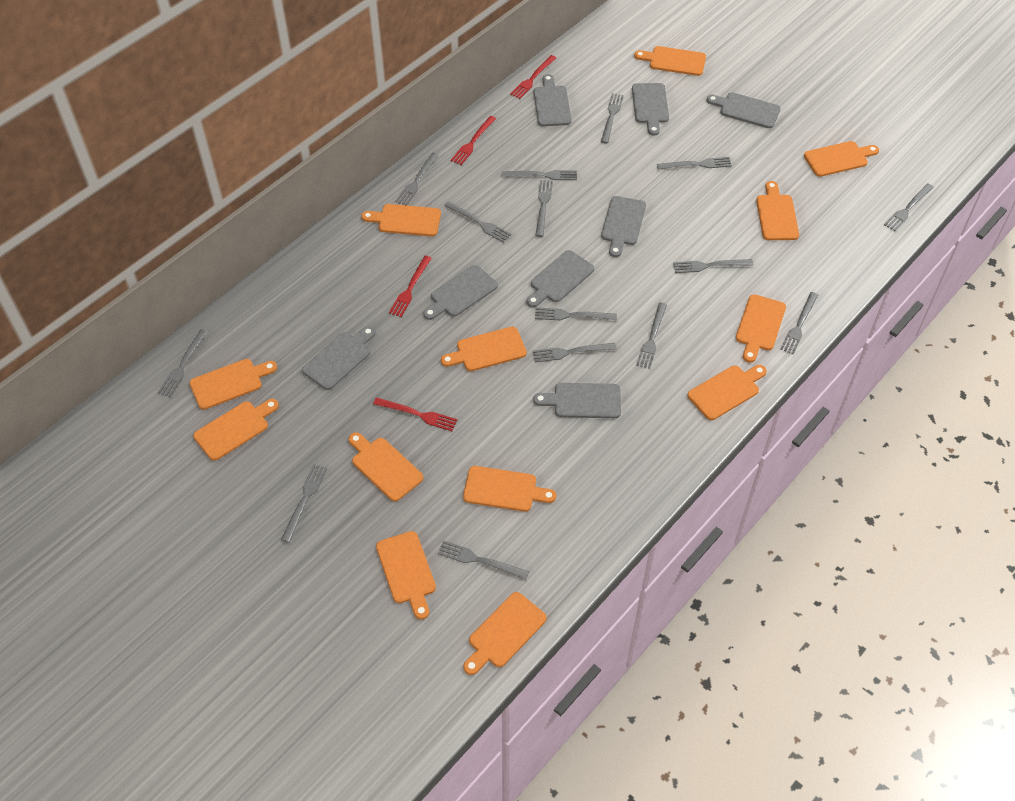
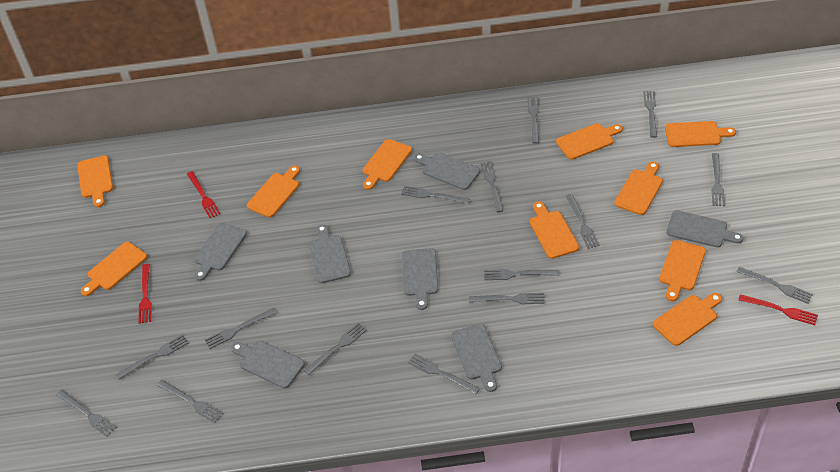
grey cutting board: [302,326,375,390] [423,265,498,320] [526,250,594,307] [533,383,621,418] [534,74,572,126] [601,196,646,257] [632,83,669,136] [706,92,781,128] = 8 -> [194,223,247,281] [231,340,305,388] [309,224,351,283] [402,249,438,310] [414,152,480,190] [451,324,502,392] [666,210,744,247] = 7
orange cutting board: [190,359,277,410] [193,399,279,461] [348,432,423,501] [362,204,441,236] [376,531,436,620] [441,327,527,371] [463,466,556,512] [463,592,547,675] [634,46,706,76] [688,365,767,420] [736,294,786,363] [756,181,799,240] [804,141,879,177] = 13 -> [77,155,113,207] [81,242,147,296] [247,165,300,218] [363,139,412,190] [530,202,579,259] [556,123,623,160] [614,162,663,215] [653,293,722,346] [659,240,706,301] [665,121,736,147] = 10
red fork: [373,397,457,431] [389,256,432,317] [451,116,496,165] [510,55,556,99] = 4 -> [138,264,152,324] [187,171,220,218] [738,294,818,325] = 3

